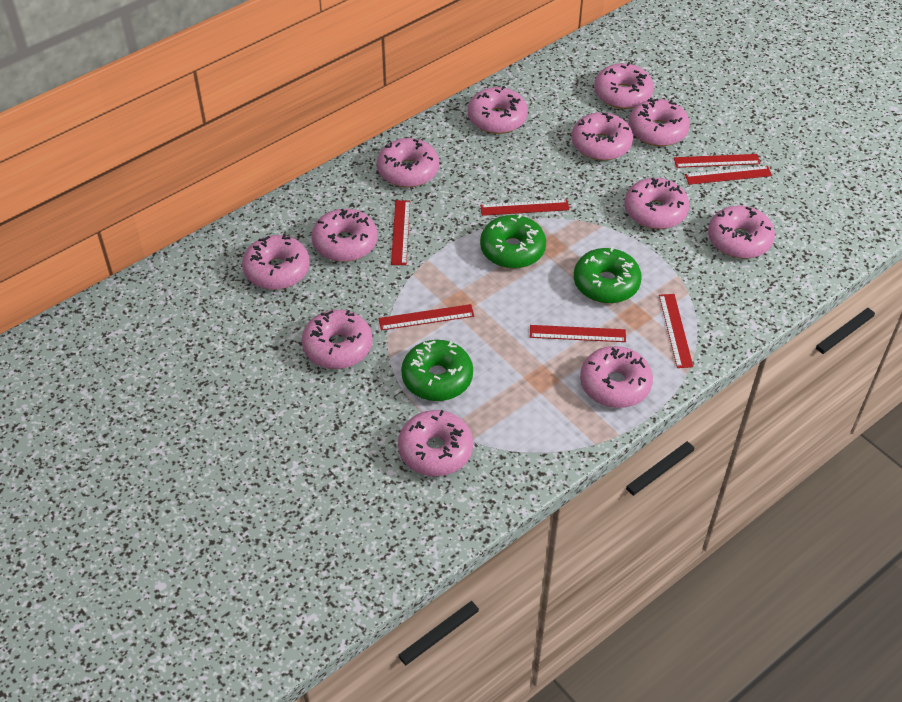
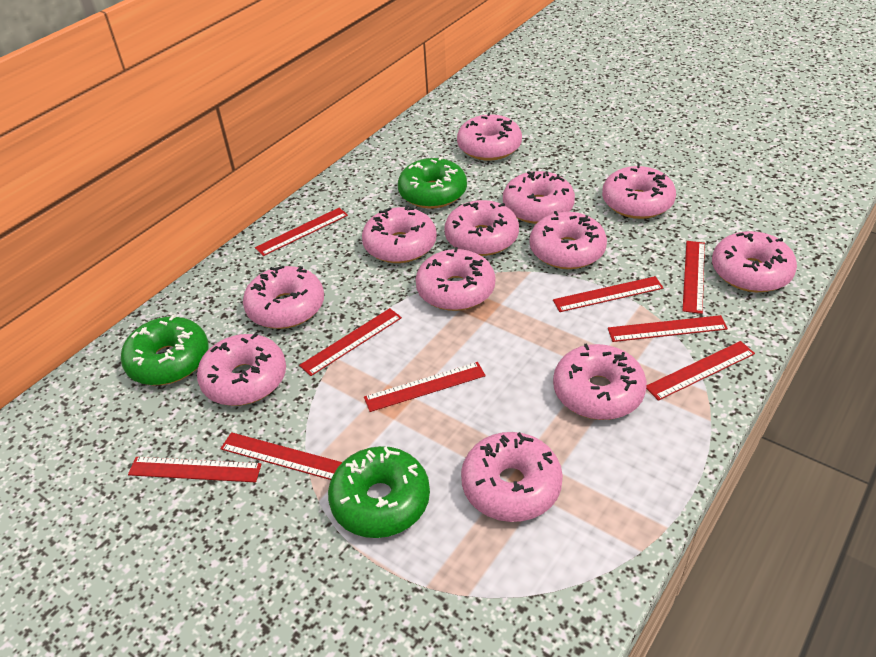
red ruler: [378,304,474,331] [391,200,410,265] [480,199,569,216] [530,325,626,342] [659,294,693,368] [674,154,760,168] [685,166,772,185] = 7 -> [128,457,262,482] [220,432,342,480] [255,208,348,256] [299,308,402,376] [364,362,486,412] [553,276,664,312] [608,315,728,342] [646,341,755,401] [682,241,705,314] = 9

